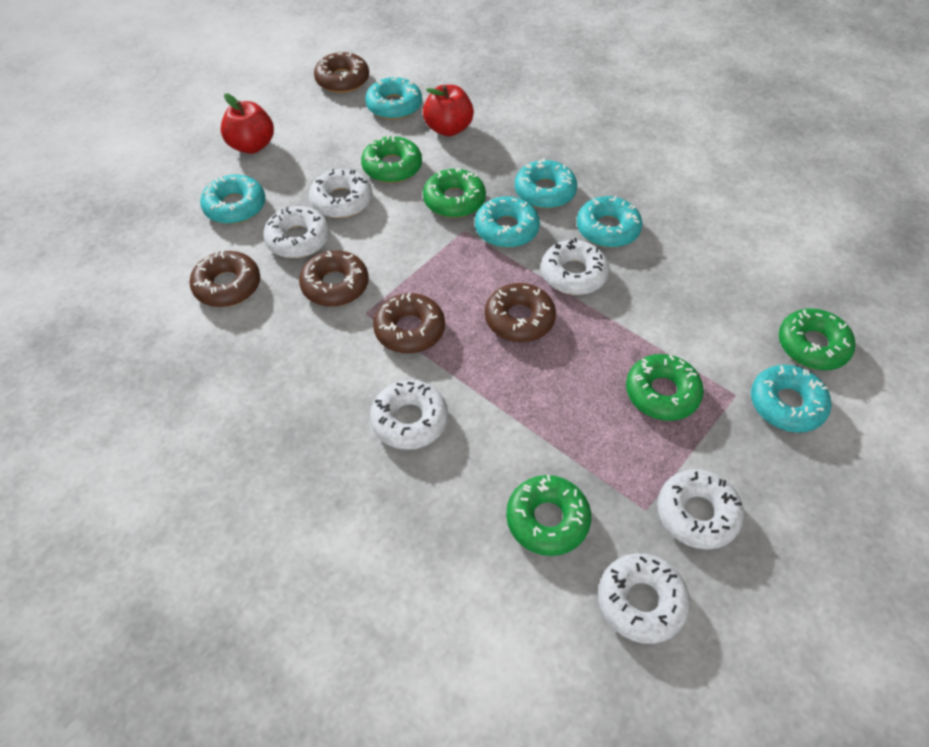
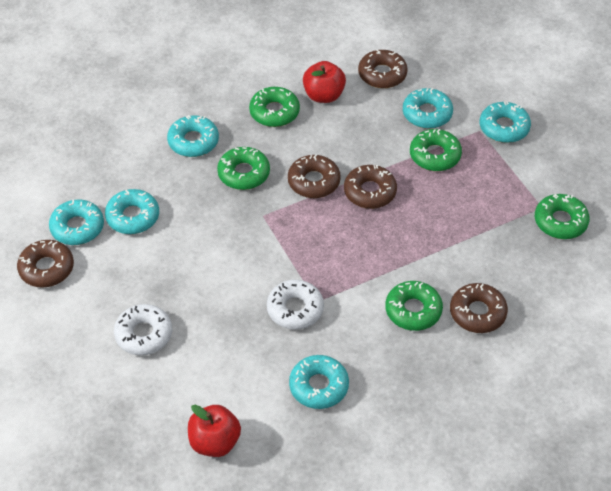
white donut: [263,206,330,258] [309,169,372,218] [370,380,448,450] [541,238,609,295] [598,554,690,644] [658,469,744,550] = 6 -> [114,304,172,355] [267,280,324,330] = 2

